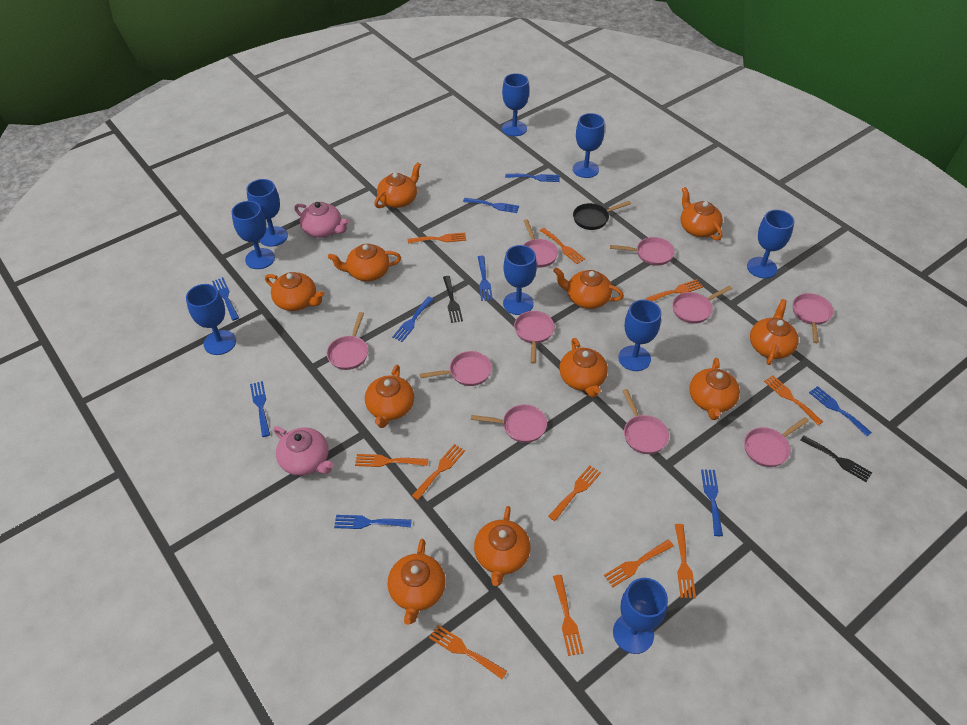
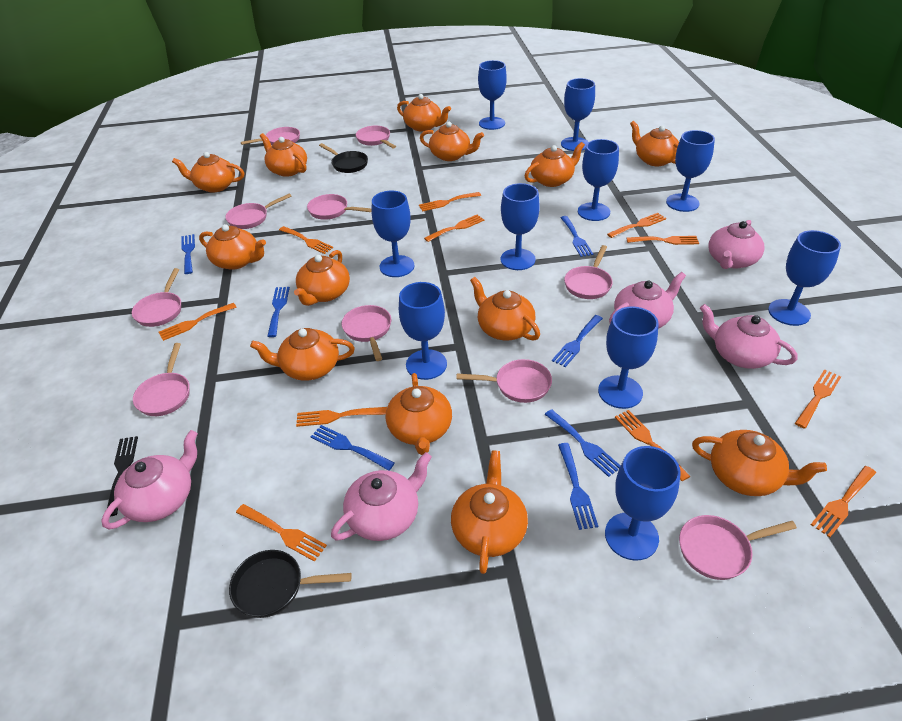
black fork: [443,276,463,323] [800,435,872,482] = 2 -> [107,436,138,516] = 1
black pan: [573,201,631,230] = 1 -> [229,550,352,618] [319,143,368,173] = 2
blue fork: [212,277,239,321] [250,381,270,437] [334,515,412,529] [392,296,434,342] [463,198,519,213] [478,256,493,301] [505,174,560,182] [701,469,723,536] [809,386,872,436] = 9 -> [181,234,195,274] [267,287,290,337] [310,425,395,471] [544,409,621,477] [552,315,603,367] [558,443,598,530] [560,216,593,257] = 7
blue goblet: [186,284,236,355] [232,201,275,269] [246,179,288,247] [502,73,529,136] [503,245,537,315] [573,113,605,178] [613,578,668,654] [618,299,661,371] [747,210,794,278] = 9 -> [372,191,415,277] [399,282,447,380] [478,60,507,130] [500,183,540,270] [561,78,595,151] [578,139,619,221] [598,306,659,409] [605,446,681,561] [666,130,715,212] [768,230,841,326] = 10
orange teapot: [265,272,324,311] [328,244,401,281] [365,365,414,428] [374,162,421,208] [388,539,446,625] [474,506,530,586] [553,267,624,309] [559,338,608,398] [681,187,723,240] [689,358,740,420] [750,299,799,365] = 11 -> [172,152,244,193] [199,224,266,270] [250,328,355,381] [260,133,307,177] [294,250,350,306] [386,373,452,455] [397,94,451,131] [420,122,484,161] [451,450,528,574] [470,277,540,341] [525,142,585,187] [630,121,679,166] [692,430,827,496] = 13
pink teapot: [274,426,334,476] [294,202,349,238] = 2 -> [101,430,198,530] [331,452,432,541] [609,272,686,329] [700,304,797,369] [708,220,765,269] = 5

